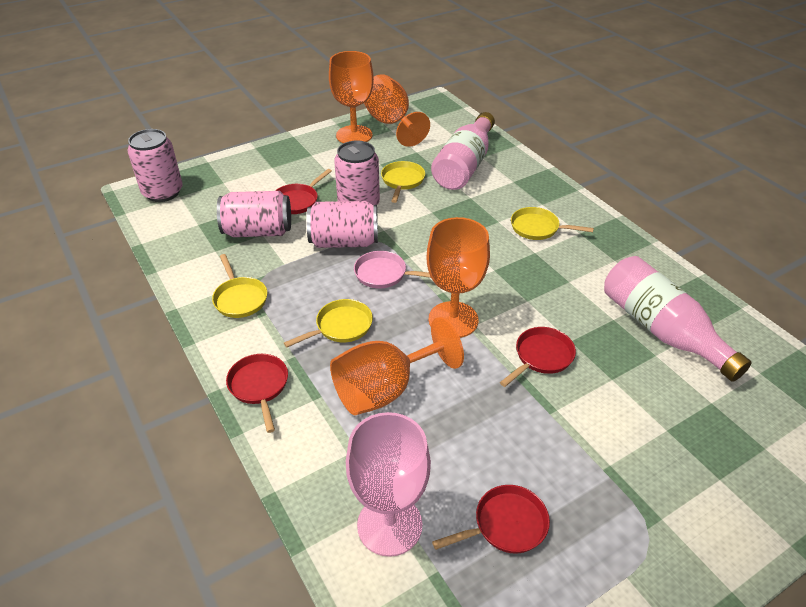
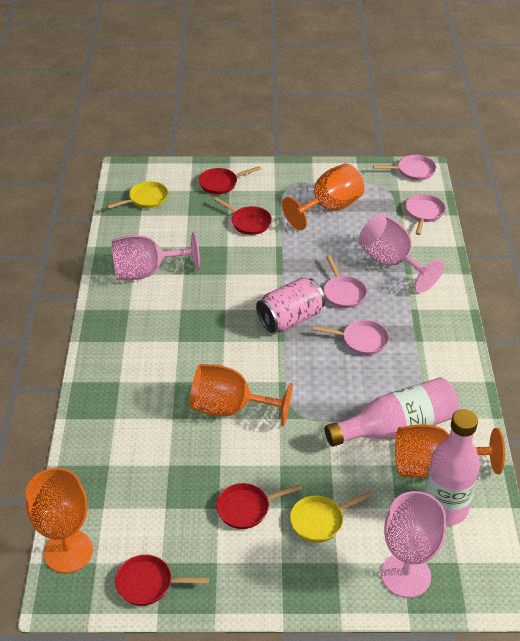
pink can: [128,129,183,202] [217,191,291,237] [306,201,378,248] [334,140,380,205] = 4 -> [256,277,325,333] = 1
pink goblet: [346,412,431,557] = 1 -> [112,232,200,280] [359,214,444,293] [381,491,446,598] = 3
pink pan: [354,251,431,288] = 1 -> [313,320,389,355] [324,255,367,308] [373,155,436,180] [406,194,445,235] = 4
yellow pan: [212,254,267,318] [284,299,373,348] [381,161,425,203] [511,207,594,240] = 4 -> [106,181,168,209] [290,491,373,542] = 2

